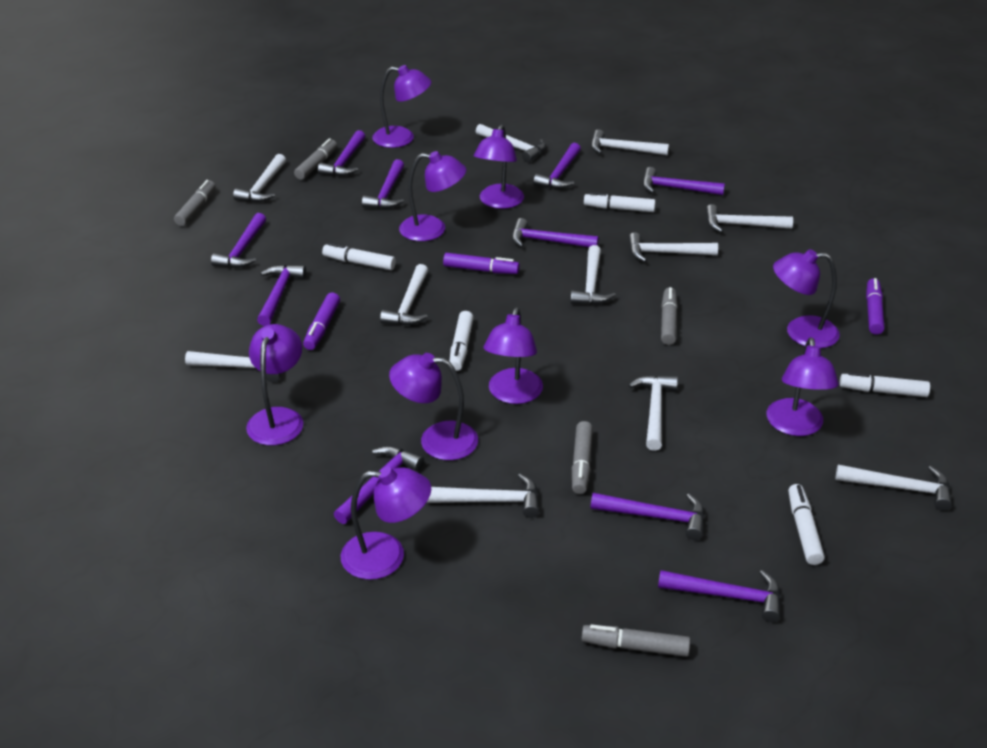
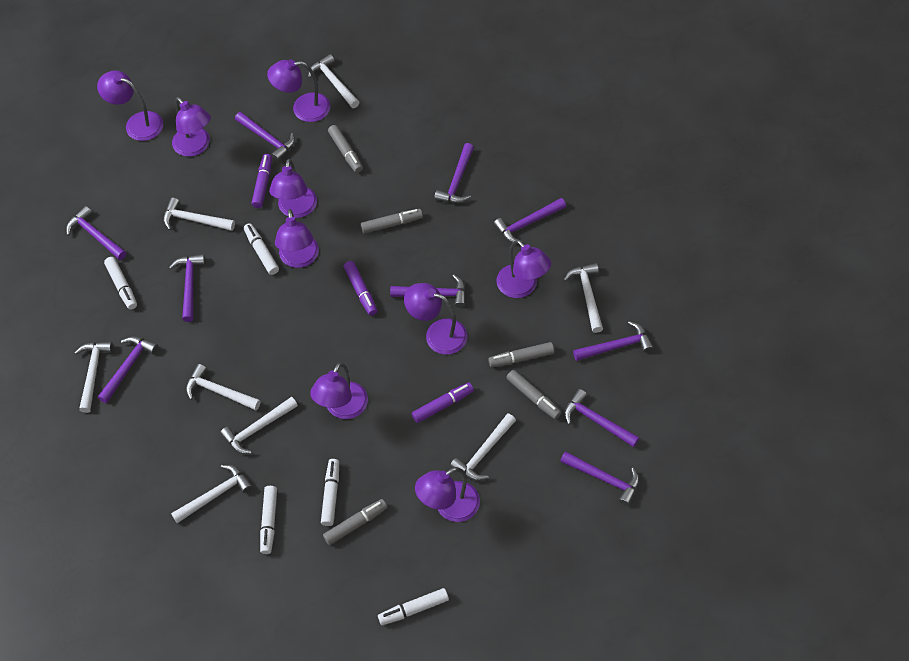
white hammer: [185,351,281,382] [233,154,286,202] [380,264,428,325] [427,474,539,518] [476,124,546,162] [570,245,616,305] [591,129,669,155] [628,232,718,262] [628,375,678,451] [705,204,793,233] [835,465,952,511] = 11 -> [74,341,113,413] [163,197,235,231] [171,465,252,523] [186,364,261,410] [220,397,298,454] [308,54,359,108] [450,413,516,481] [564,263,603,333] = 8

